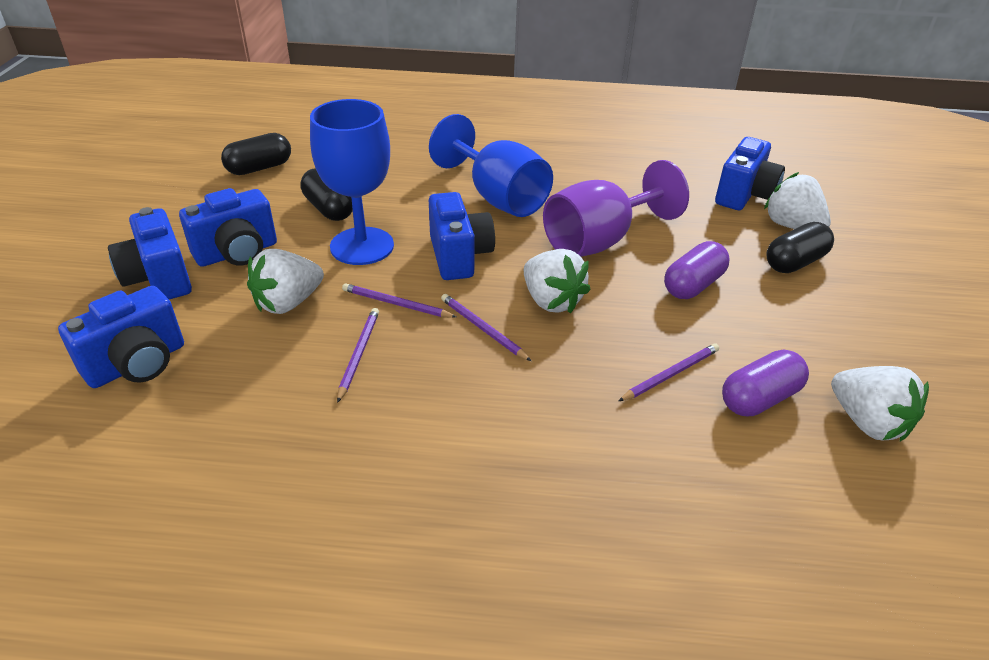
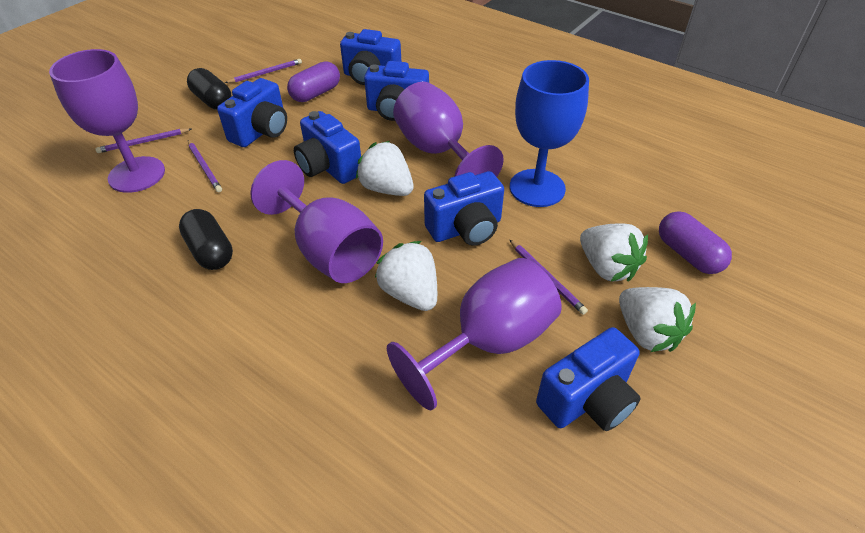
black capsule: [221,133,291,175] [301,168,353,221] [766,222,834,273] = 3 -> [179,209,233,270] [187,68,232,109] = 2
blue camera: [58,286,184,388] [108,207,192,299] [179,188,277,267] [429,192,495,280] [715,137,785,210] = 5 -> [217,78,287,147] [294,111,361,184] [340,29,401,85] [364,61,429,121] [424,171,504,246] [536,327,640,431] = 6
blue goblet: [310,99,394,265] [429,114,553,217] = 2 -> [510,60,589,207] = 1
purple goblet: [543,160,689,257] = 1 -> [49,49,165,193] [250,160,383,283] [387,258,562,410] [393,82,504,177] = 4

